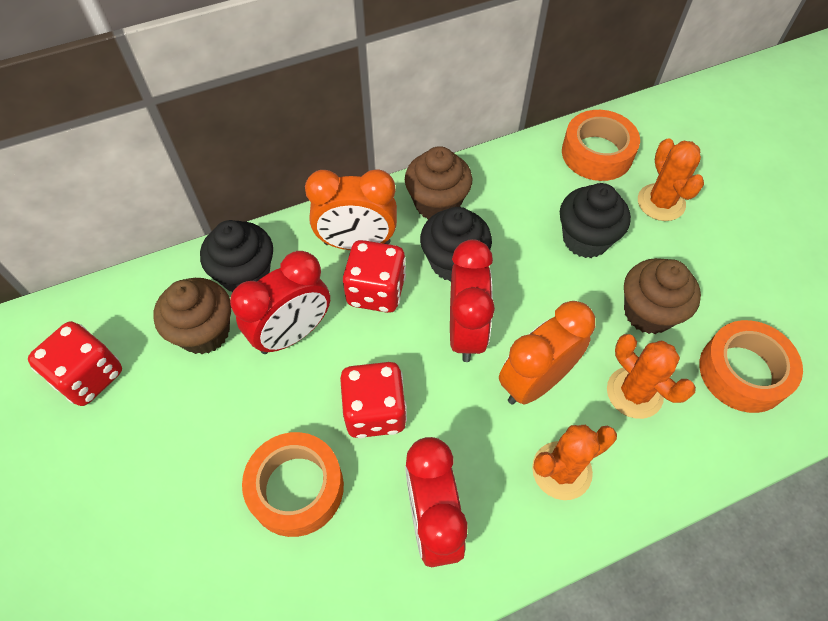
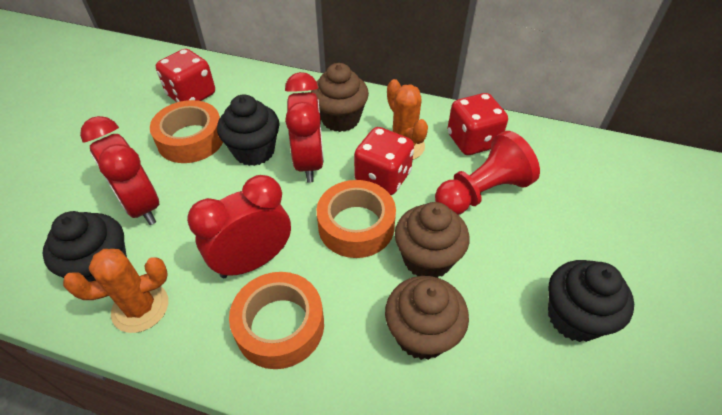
orange cactus: [532,425,617,500] [607,334,696,419] [638,138,704,221] = 3 -> [63,249,168,333] [387,79,428,160] = 2
orange clock: [305,170,397,250] [499,301,595,405] = 2 -> none = 0
red pawn: none = 0 -> [435,131,540,215] = 1

